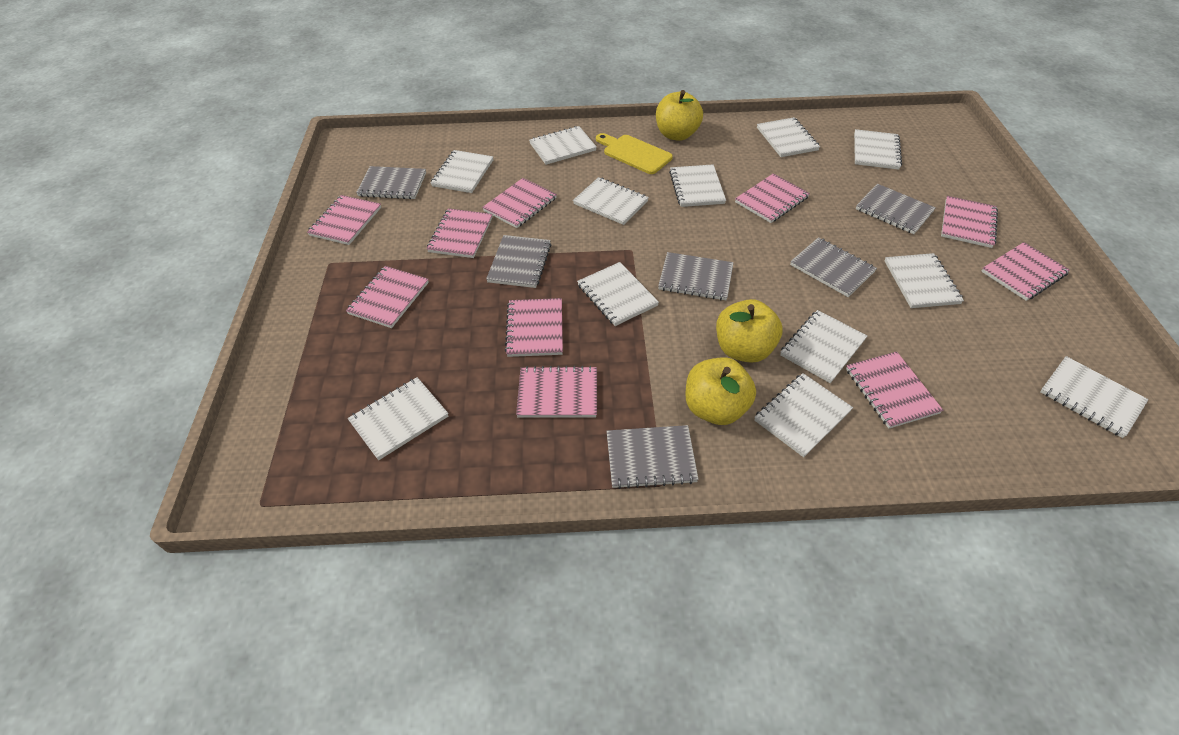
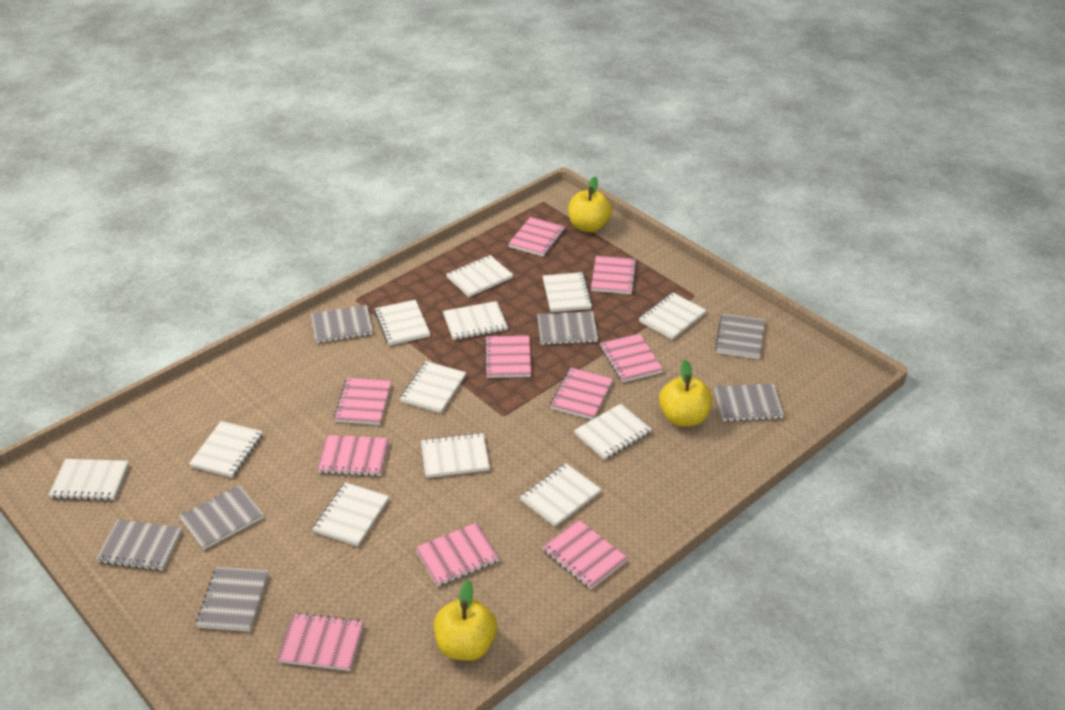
grey notebook: [356,166,426,199] [486,235,551,288] [607,425,699,489] [658,252,733,300] [790,237,877,297] [856,184,936,234] = 6 -> [96,520,182,571] [179,485,264,550] [196,567,269,631] [311,305,373,343] [537,311,598,345] [714,384,784,421] [715,314,765,359] = 7
yellow cutting board: [596,133,673,174] = 1 -> none = 0

